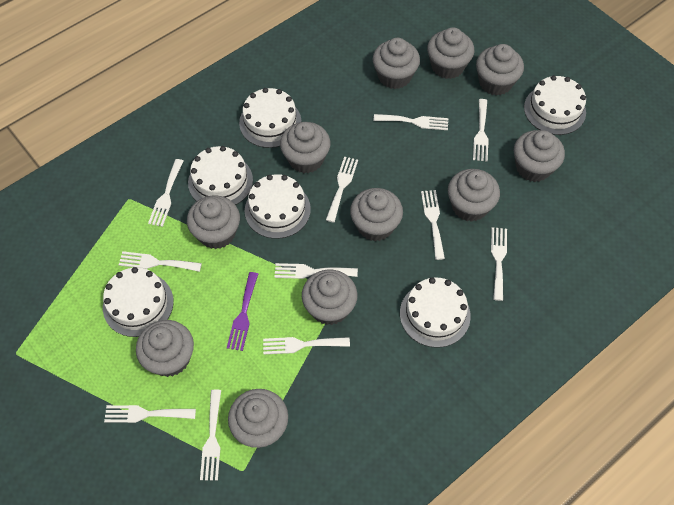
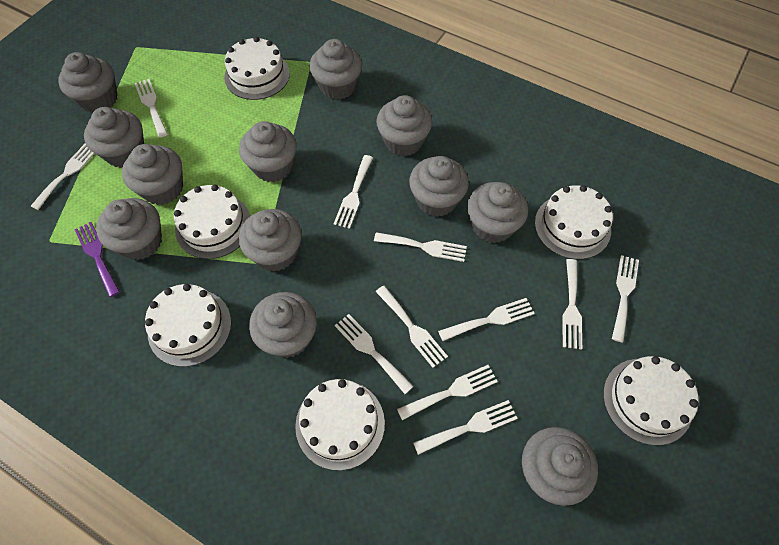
grey cupcake: [136,320,194,377] [187,195,240,249] [228,389,288,448] [280,122,330,173] [302,269,357,325] [350,188,403,242] [373,38,420,89] [427,27,474,79] [448,169,500,222] [476,44,524,96] [514,130,565,182] = 11 -> [58,52,118,113] [84,107,144,168] [96,198,162,260] [122,144,183,205] [239,121,297,182] [239,209,302,272] [249,292,317,358] [309,39,362,100] [376,95,432,156] [409,156,469,217] [467,182,528,243] [522,427,598,506] = 12

